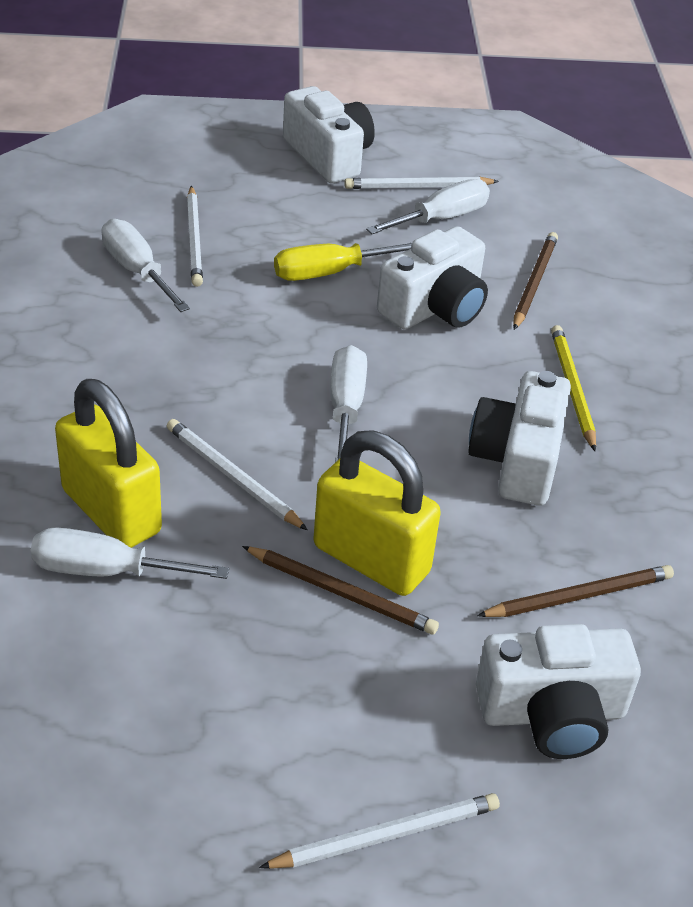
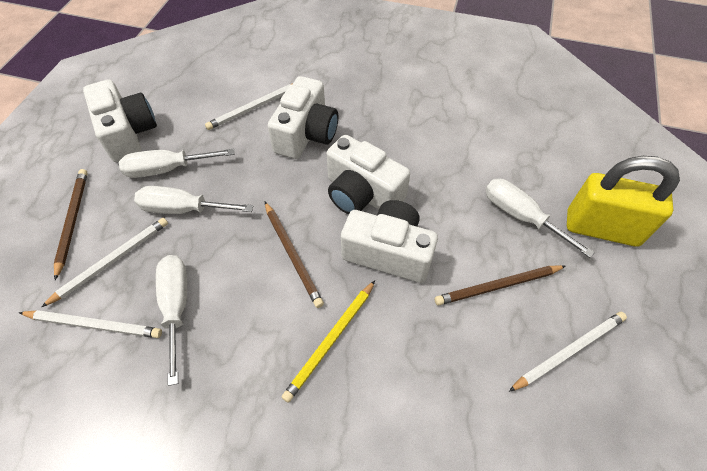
yellow padlock: [55,379,162,548] [314,430,441,596] = 2 -> [567,156,680,247] = 1
yellow screwdriver: [274,243,412,281] = 1 -> none = 0

